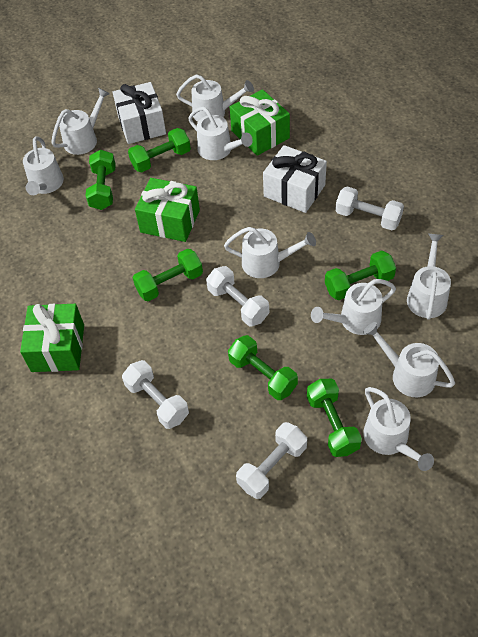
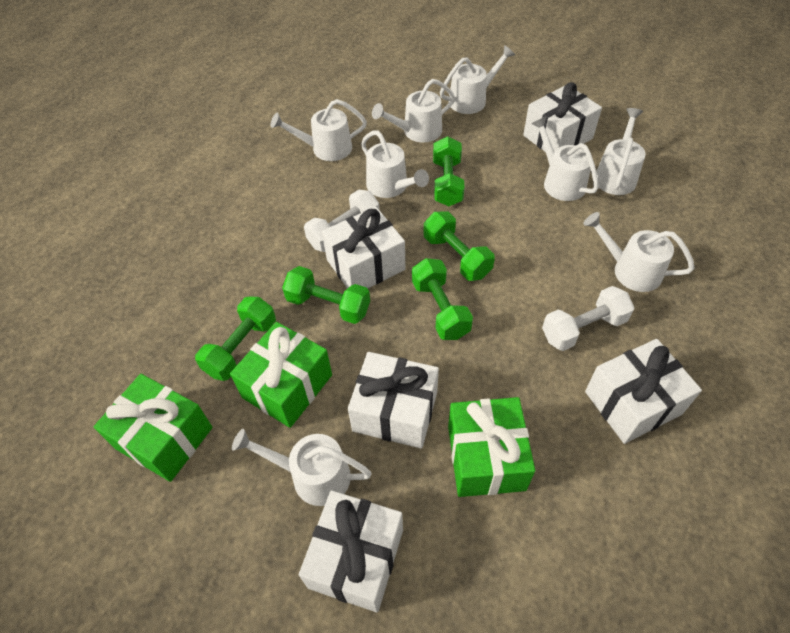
green dumbbell: [86,150,116,210] [128,128,191,172] [133,249,203,301] [228,335,298,400] [307,379,362,457] [325,250,396,300] = 6 -> [195,296,276,381] [282,266,370,324] [412,258,473,340] [424,211,495,281] [433,136,465,206] = 5
white dumbbell: [122,360,189,429] [206,266,269,326] [236,422,307,499] [335,186,404,230] = 4 -> [304,190,379,252] [542,286,634,351] = 2
white gift: [113,82,166,144] [263,145,327,213] = 2 -> [299,490,403,612] [322,207,405,289] [348,352,439,449] [523,82,602,152] [585,339,702,444] = 5
white watering can: [23,136,64,195] [51,88,110,155] [176,74,254,122] [188,107,253,160] [224,227,316,278] [311,279,396,335] [363,322,455,397] [363,387,434,471] [407,234,451,320] = 9 -> [232,429,372,506] [271,99,367,161] [361,130,429,198] [372,79,455,142] [440,45,515,114] [531,116,599,201] [583,212,694,292] [596,108,645,195] = 8

